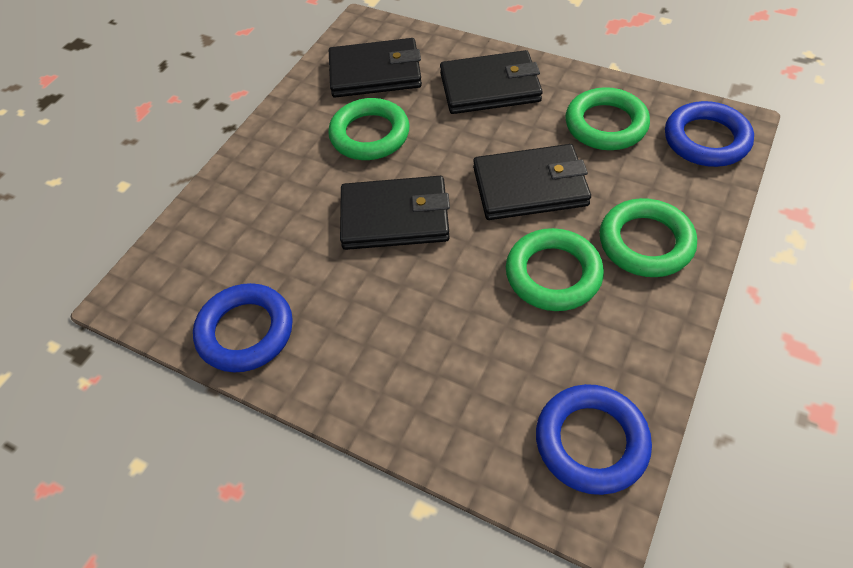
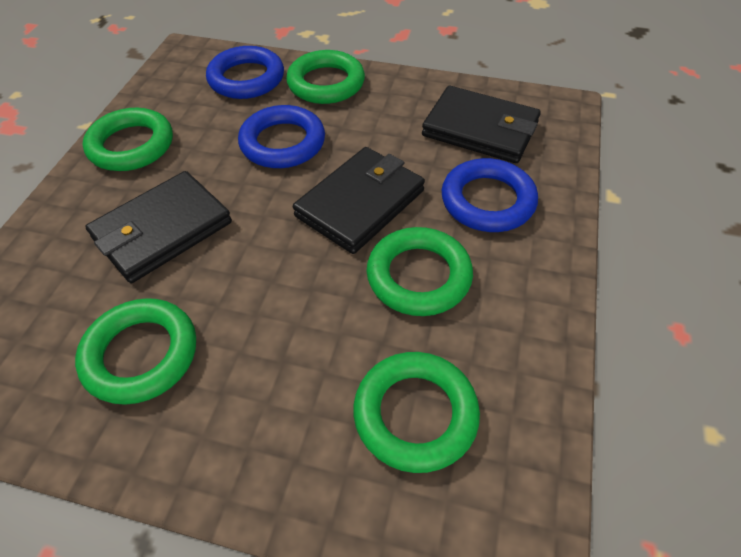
black wallet: [329,38,422,97] [340,176,450,250] [440,50,543,114] [473,144,591,220] = 4 -> [85,171,232,283] [293,147,425,254] [422,86,541,163] = 3
green ring: [328,98,410,160] [506,228,604,311] [566,87,650,150] [600,198,697,277] = 4 -> [75,298,196,405] [83,108,173,171] [286,50,365,104] [353,352,480,473] [367,227,473,316] = 5

